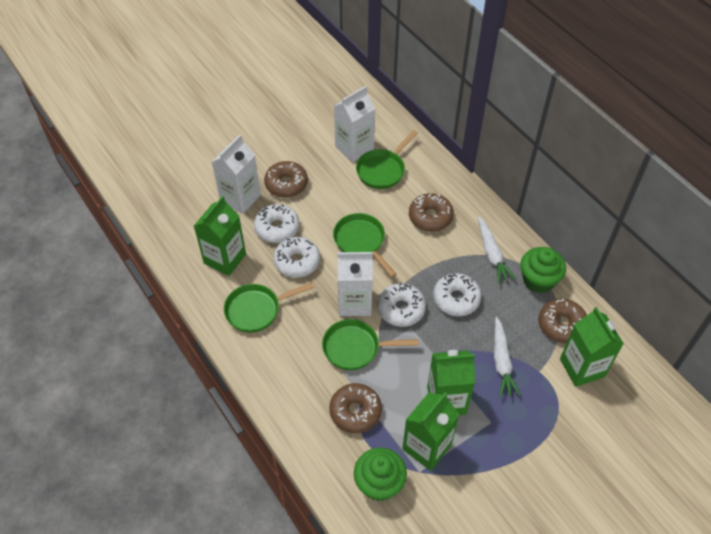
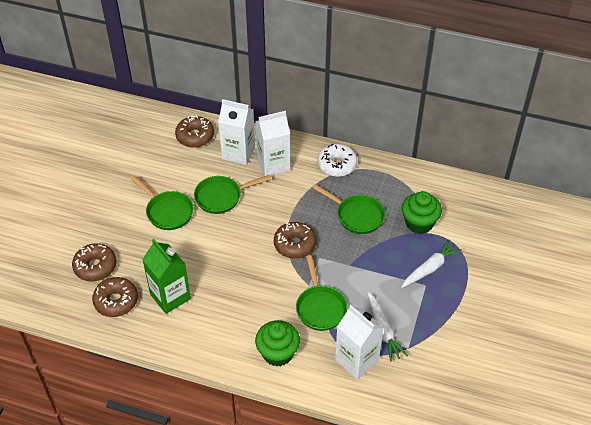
green carton: [194,196,246,276] [402,392,459,471] [427,350,475,415] [560,307,624,387] = 4 -> [142,239,191,314] = 1
white donut: [254,204,299,243] [273,237,320,278] [378,283,426,327] [433,273,482,316] = 4 -> [317,144,357,177] = 1

